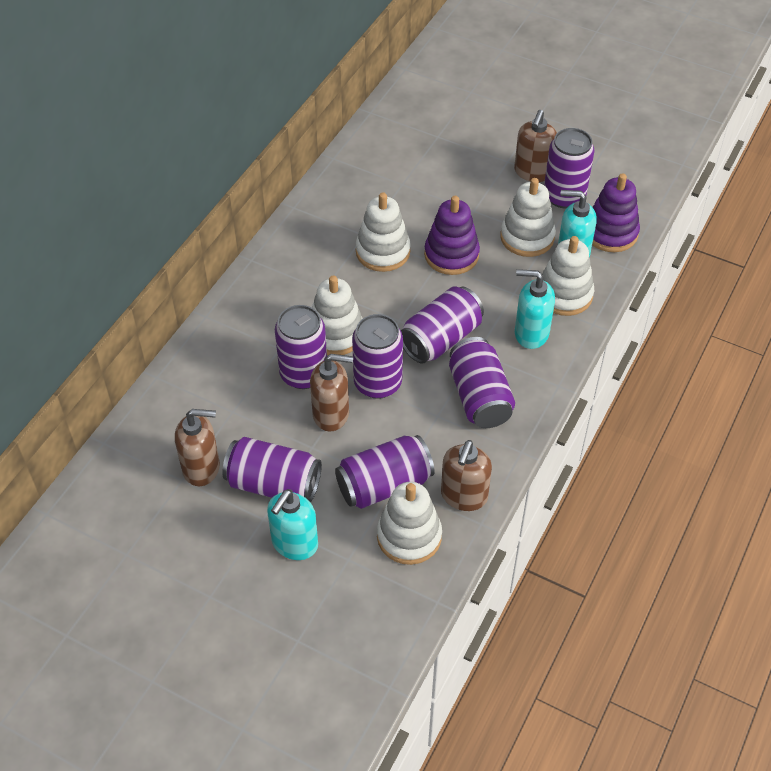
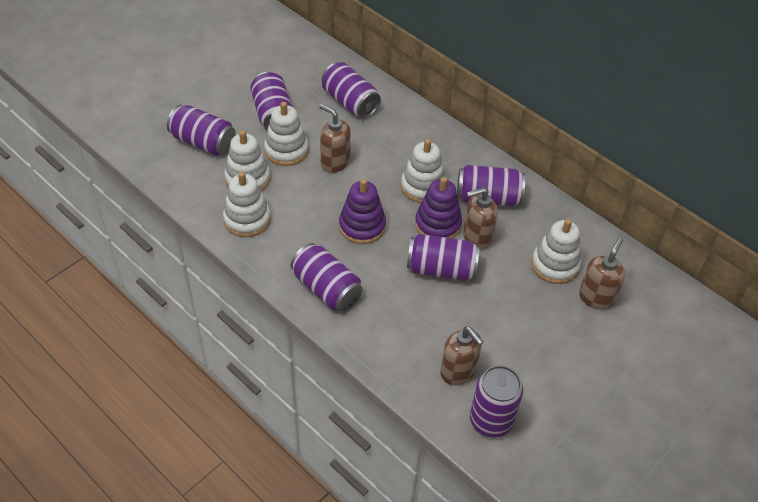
turquoise soap dispenser: [267,489,318,560] [515,269,555,349] [558,190,597,257] = 3 -> none = 0

